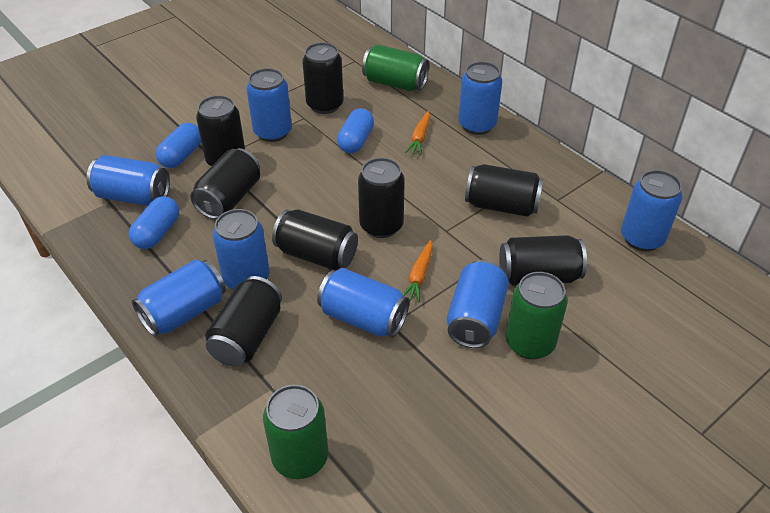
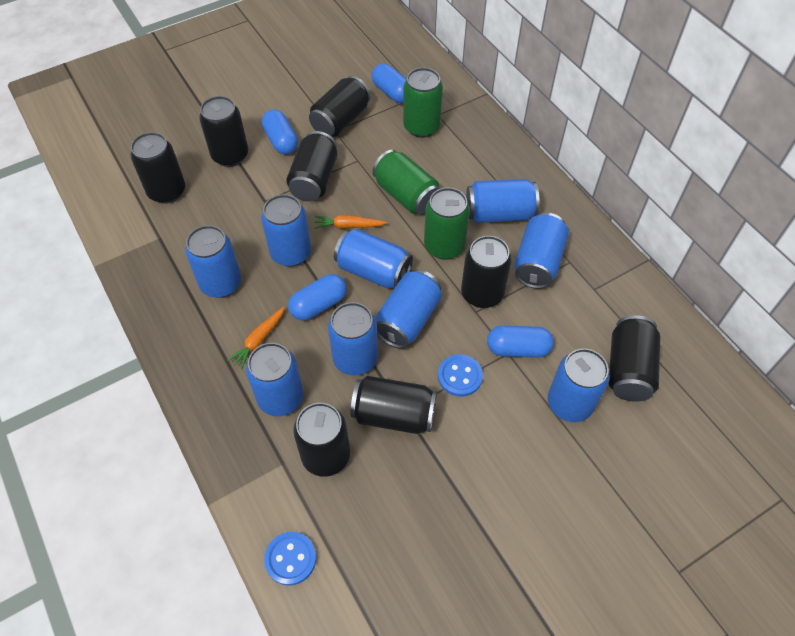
blue button: none = 0 -> [264,532,316,586] [438,354,483,397] = 2
blue can: [87,155,170,206] [132,260,226,337] [213,209,270,290] [247,68,292,142] [317,268,409,337] [447,260,509,348] [458,62,502,135] [621,170,682,251] = 8 -> [185,225,241,298] [246,343,303,416] [261,194,311,267] [328,302,378,376] [334,229,413,288] [376,269,442,349] [466,179,539,223] [514,212,569,289] [548,348,609,422] = 9
blue capsule: [129,196,179,249] [156,123,201,168] [337,108,374,153] = 3 -> [262,109,298,154] [288,274,347,320] [372,64,407,103] [487,325,554,358] = 4

